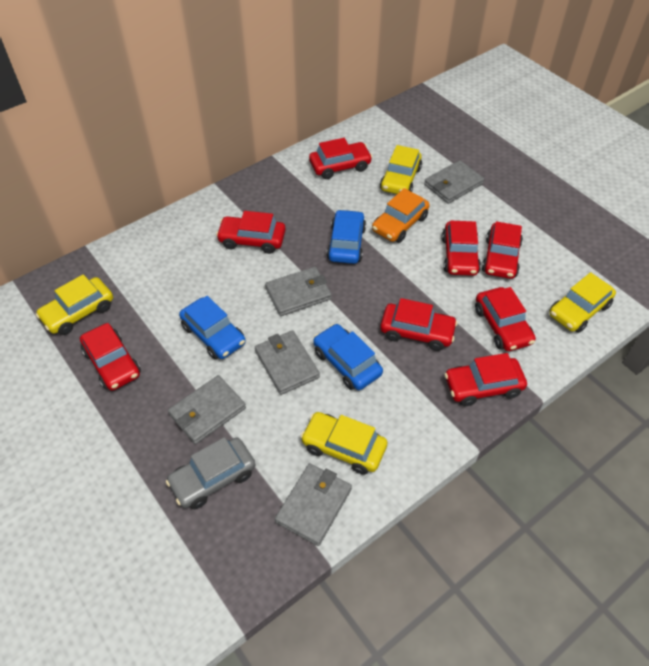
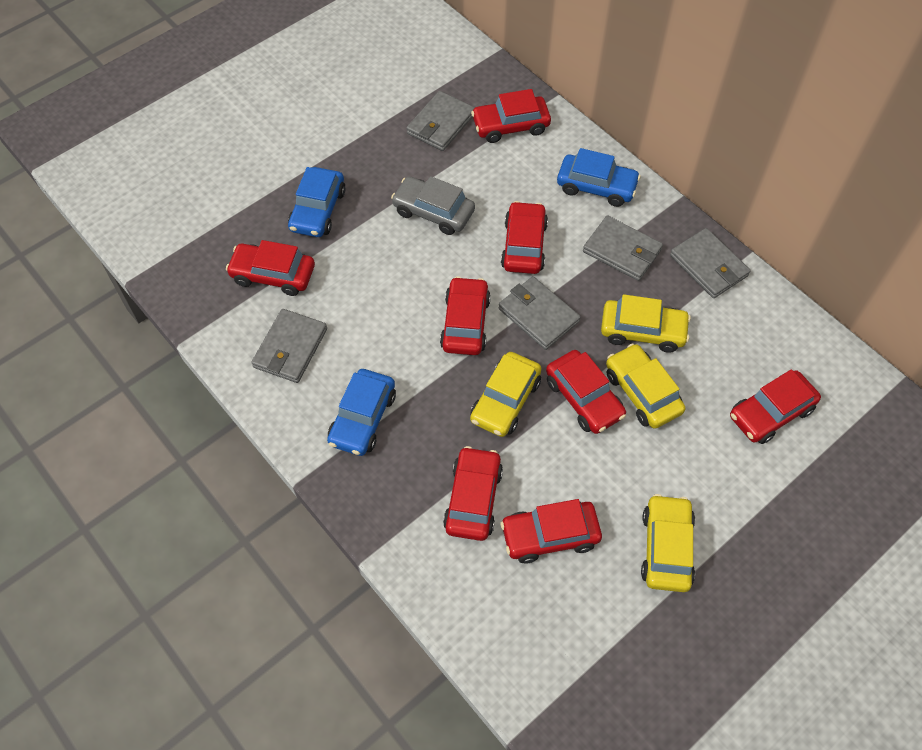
orange car: [372,188,430,243] = 1 -> none = 0

